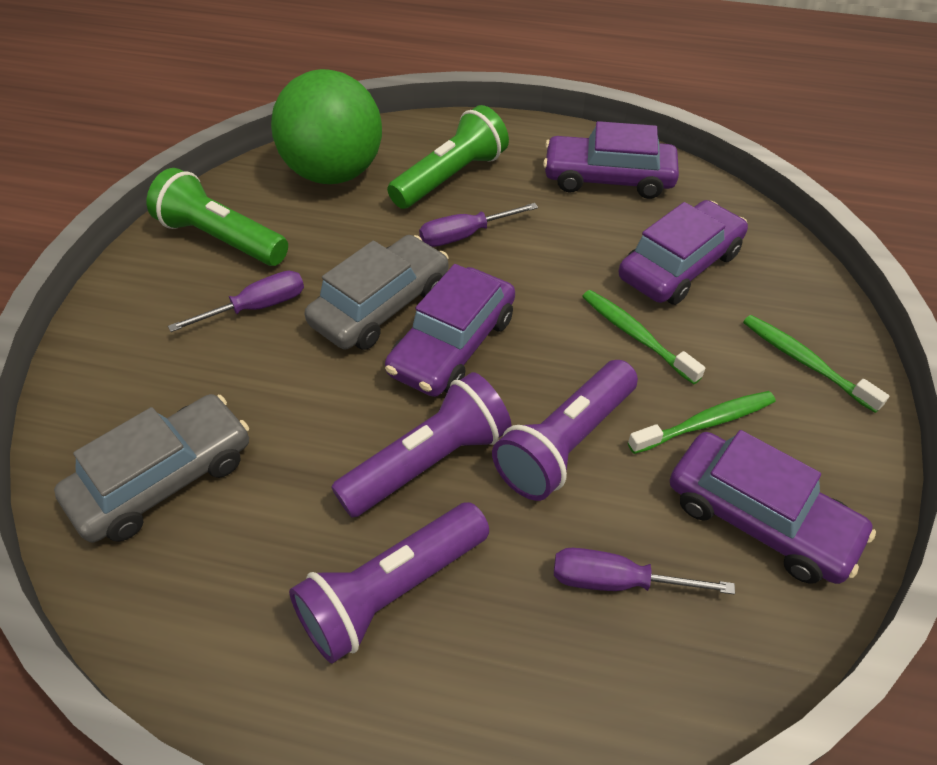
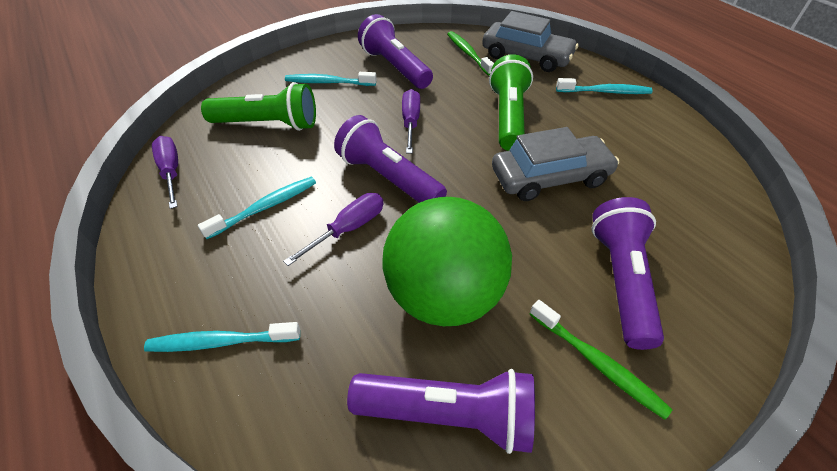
green toothbrush: [582,290,705,384] [628,391,775,454] [743,315,889,413] = 3 -> [447,31,494,76] [530,300,672,420] = 2
purple car: [385,264,515,397] [543,121,679,199] [619,200,748,305] [670,430,876,584] = 4 -> none = 0
purple flashlight: [289,502,489,664] [331,372,512,517] [492,360,638,501] = 3 -> [334,115,447,203] [347,369,535,454] [358,14,433,89] [592,197,664,350] = 4
turquoise toothbrush: none = 0 -> [144,322,300,352] [198,177,316,239] [285,72,377,86] [556,78,652,94] = 4

